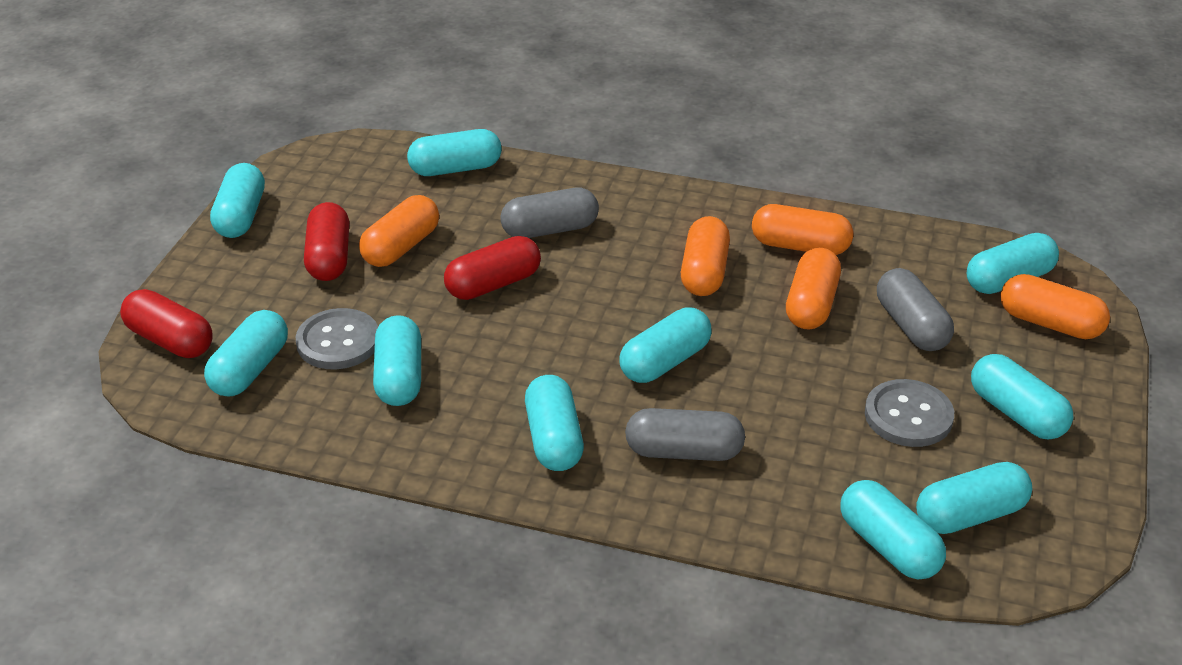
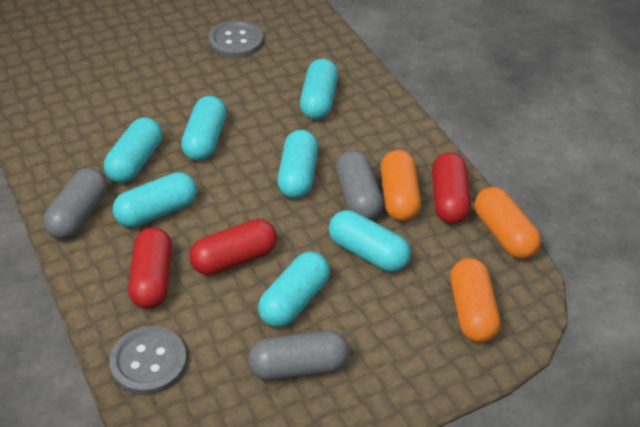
orange capsule: [359,195,439,267] [681,216,730,296] [752,204,853,255] [786,248,841,330] [1001,274,1110,339] = 5 -> [380,150,421,221] [450,258,501,343] [475,187,541,259] = 3
turquoise capsule: [204,310,288,397] [210,163,265,238] [373,315,421,406] [407,129,502,176] [525,375,584,471] [619,307,712,383] [840,480,946,580] [916,462,1032,534] [967,233,1059,294] [971,354,1073,439] = 10 -> [104,117,162,183] [113,172,197,227] [181,96,227,161] [258,251,330,328] [277,130,318,198] [300,59,338,120] [328,210,411,272] = 7

